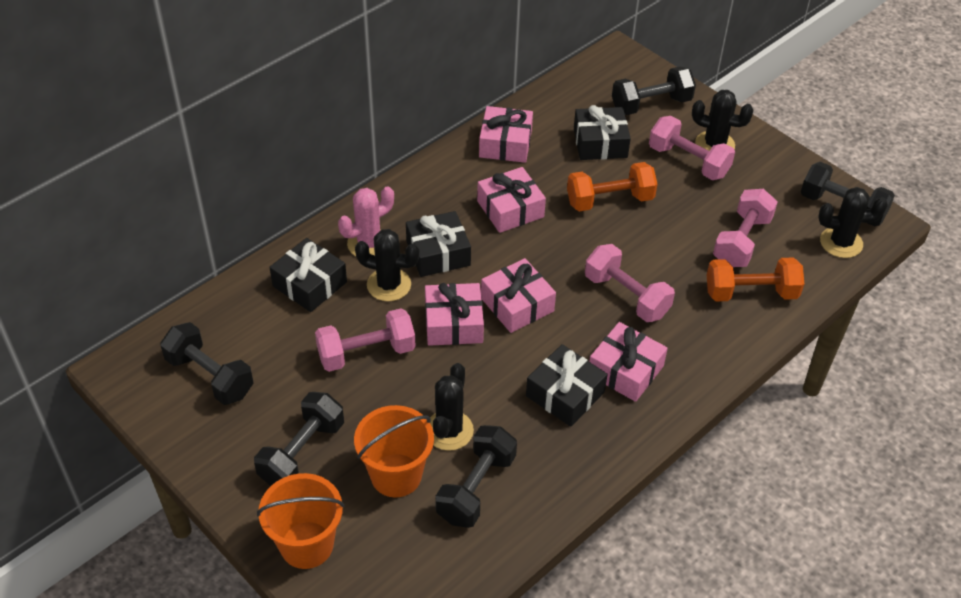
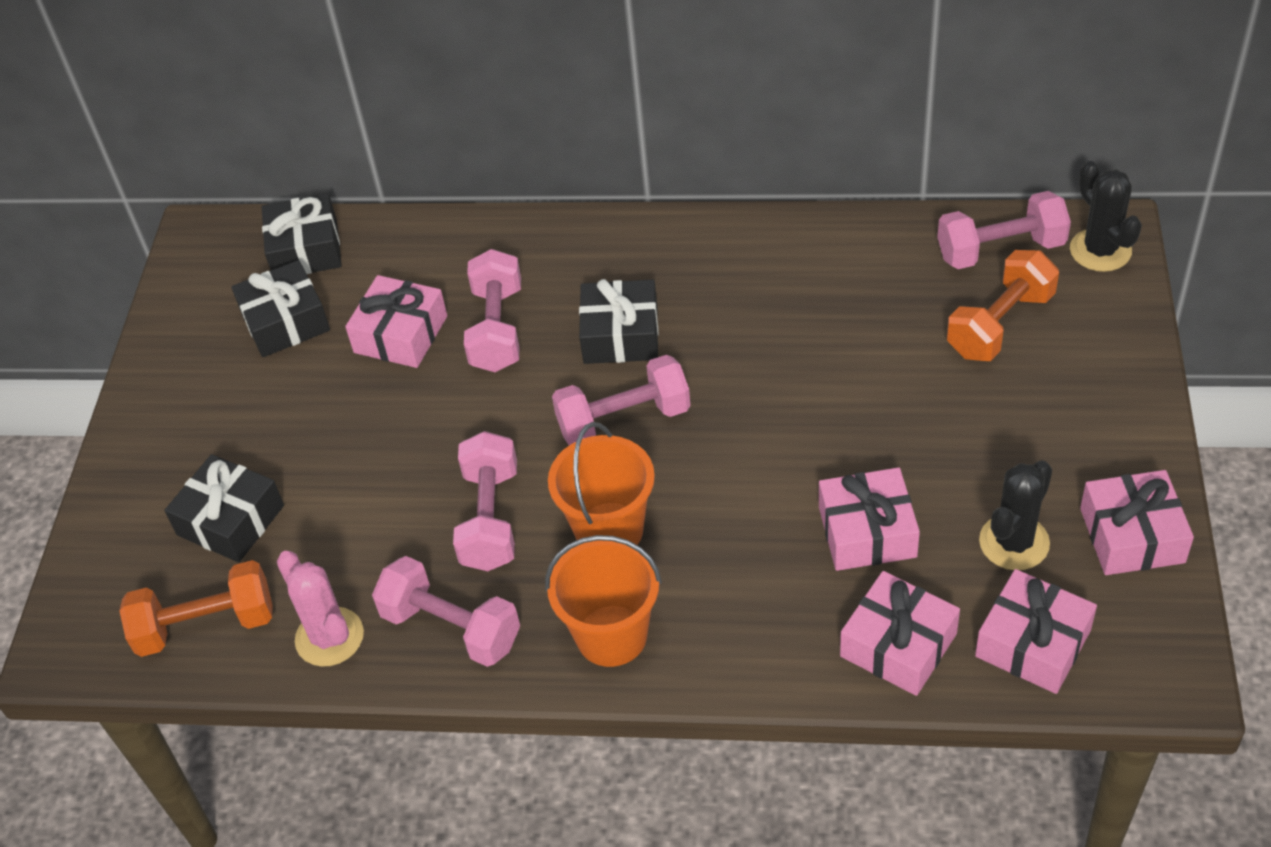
black cactus: [355,229,420,301] [430,363,474,451] [692,90,754,151] [818,187,888,258] = 4 -> [979,460,1052,570] [1070,161,1142,272] = 2
black dumbbell: [160,322,254,405] [254,392,344,486] [435,425,517,528] [612,66,696,115] [801,162,895,226] = 5 -> none = 0
pink dumbbell: [315,308,416,372] [585,244,675,322] [649,116,735,180] [713,189,778,267] = 4 -> [372,556,520,667] [453,431,517,571] [464,249,521,372] [552,355,691,445] [937,191,1071,269] = 5

